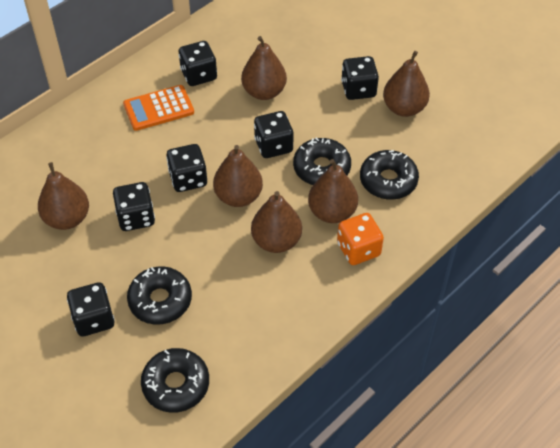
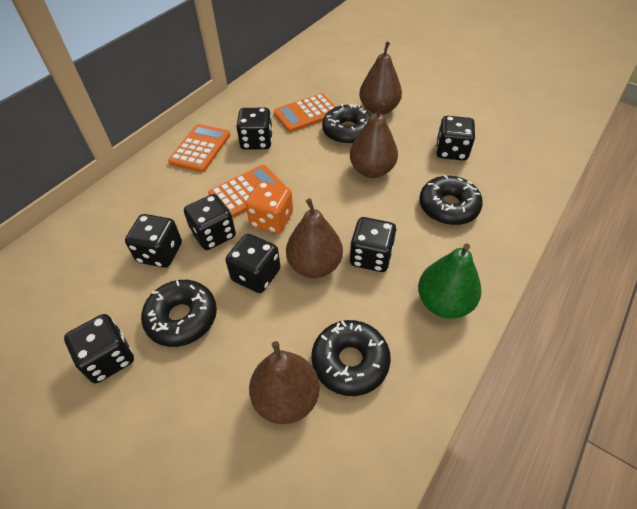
black dice: [67,282,115,337] [113,182,155,231] [166,144,207,192] [179,41,217,86] [254,111,293,158] [341,56,379,100] = 6 -> [64,314,134,383] [125,214,182,268] [184,194,236,250] [226,234,281,293] [236,108,273,150] [350,217,397,272] [436,116,475,161] = 7
brown pear: [38,162,89,230] [213,145,263,207] [241,36,287,100] [251,191,302,253] [308,159,358,223] [383,51,430,117] = 6 -> [249,341,320,424] [286,198,343,278] [350,102,398,178] [359,42,402,115] = 4
green pear: none = 0 -> [418,243,481,318] = 1
orange calculator: [123,85,194,131] = 1 -> [168,124,230,172] [208,165,285,218] [274,93,336,132] = 3

